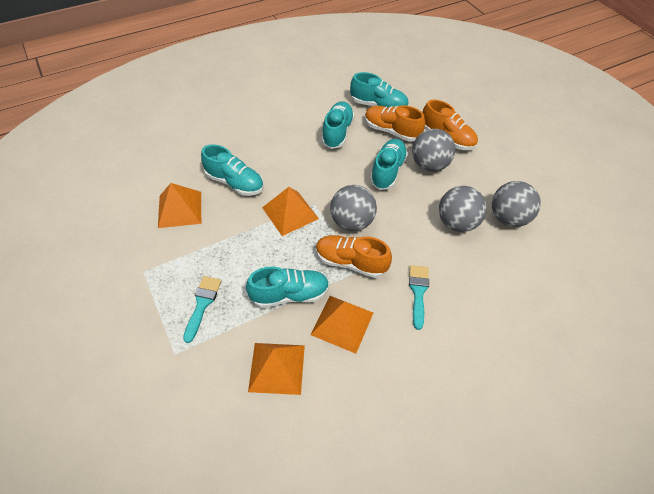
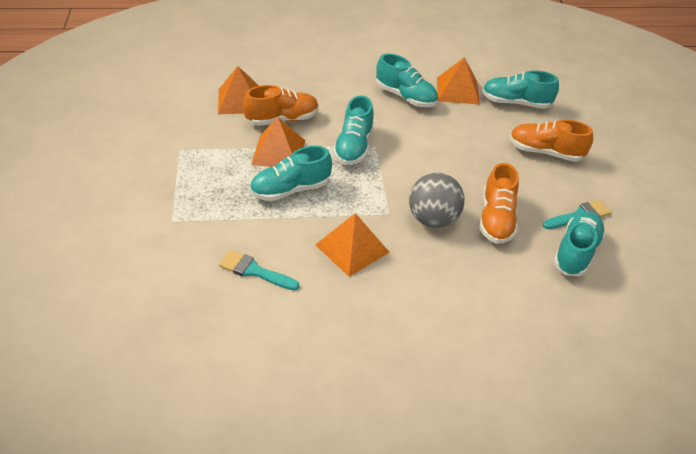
grey ball: [330,185,377,231] [412,129,455,172] [439,186,487,232] [492,181,541,227] = 4 -> [409,173,465,228] = 1

